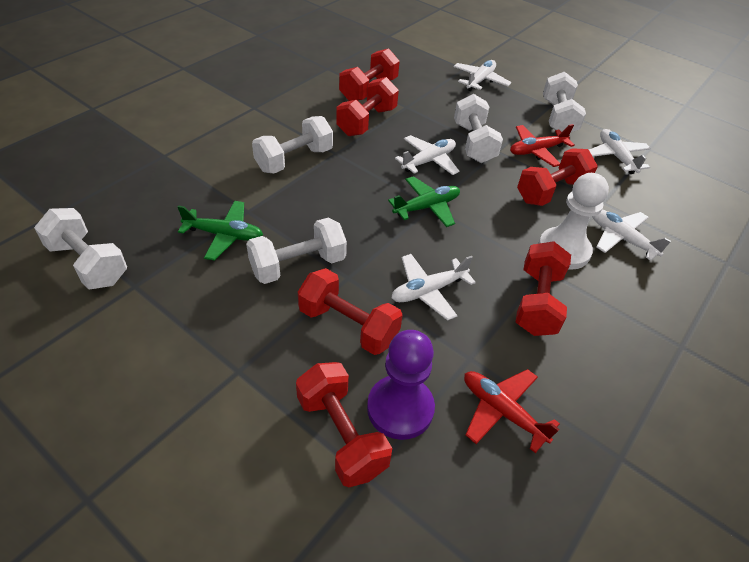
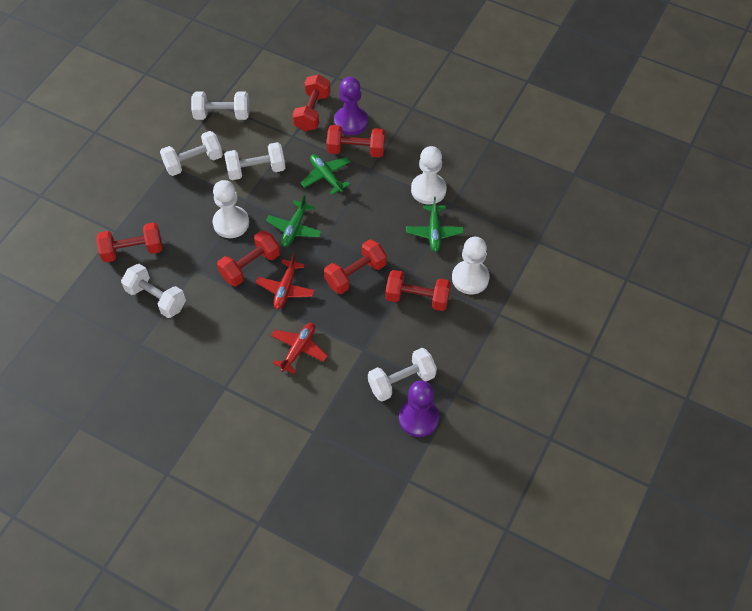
green plane: [178,201,263,261] [388,176,460,227] = 2 -> [266,195,322,247] [301,154,350,195] [406,197,464,252] = 3
purple pawn: [367,330,435,440] = 1 -> [334,77,368,135] [399,380,439,437] = 2
white pawn: [538,173,609,270] = 1 -> [213,180,249,238] [411,146,447,205] [452,237,489,294] = 3
white plane: [392,254,476,321] [395,135,460,175] [454,60,511,91] [589,129,651,174] [592,210,671,261] = 5 -> none = 0

